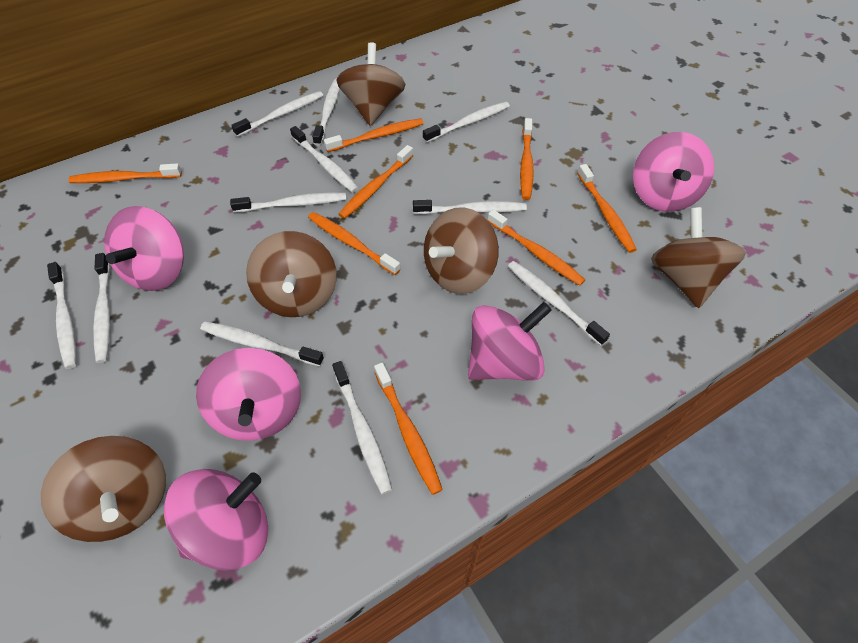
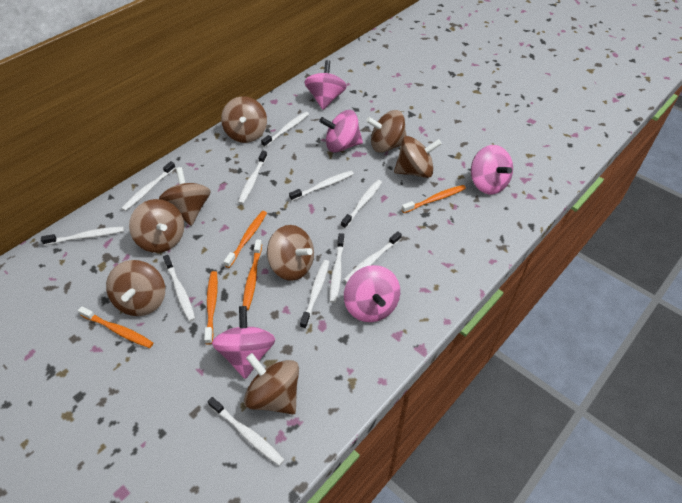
brown spinning top: [41,436,166,542] [246,231,337,317] [337,42,405,126] [424,207,499,294] [651,207,746,308] = 5 -> [106,260,165,316] [129,199,184,253] [159,167,211,226] [221,96,267,143] [244,353,299,414] [267,225,314,281] [366,110,407,153] [394,136,442,178] = 8
orange toothbrush: [69,164,182,183] [308,212,400,275] [324,118,424,152] [338,145,413,219] [374,363,443,495] [488,209,585,286] [520,118,534,200] [577,164,637,253] = 8 -> [78,306,154,348] [204,271,218,345] [224,211,267,268] [243,240,262,310] [401,185,466,213] = 5

